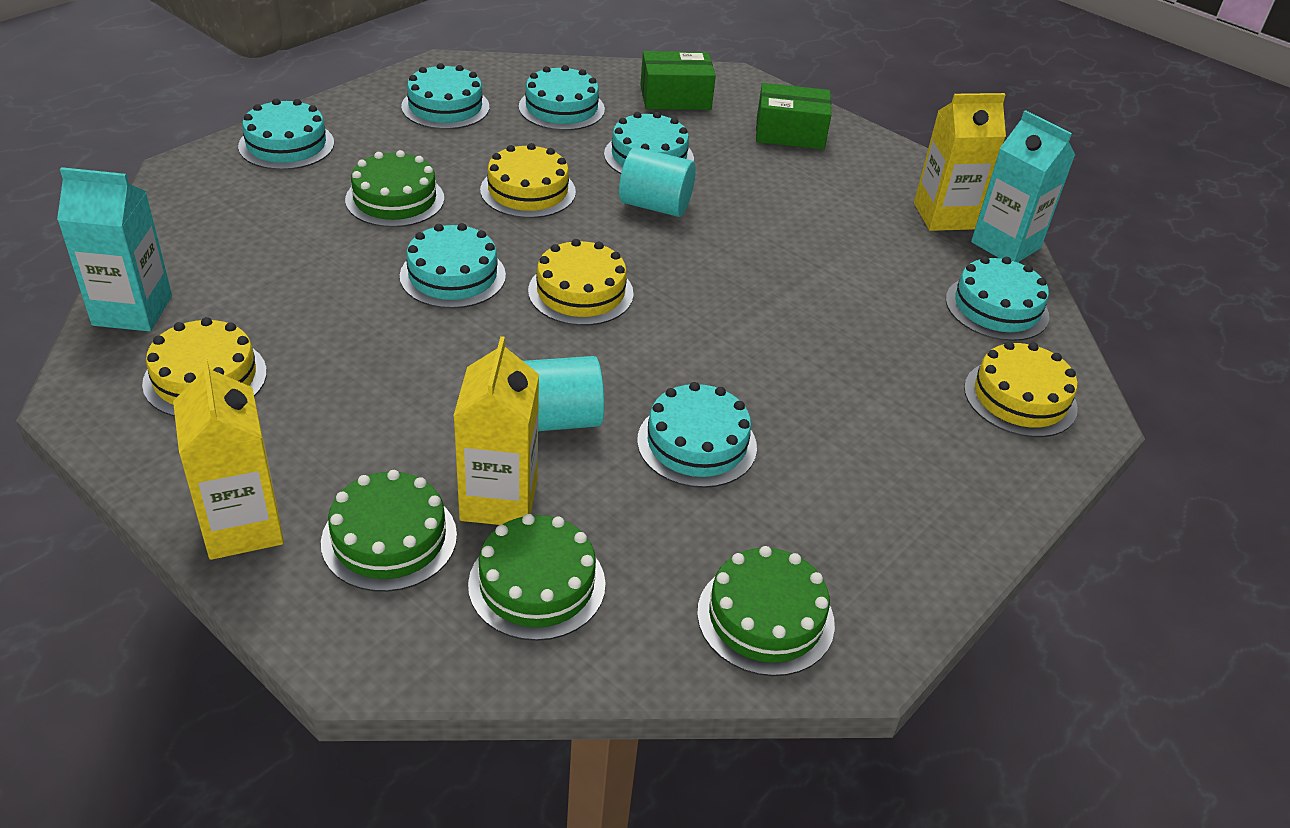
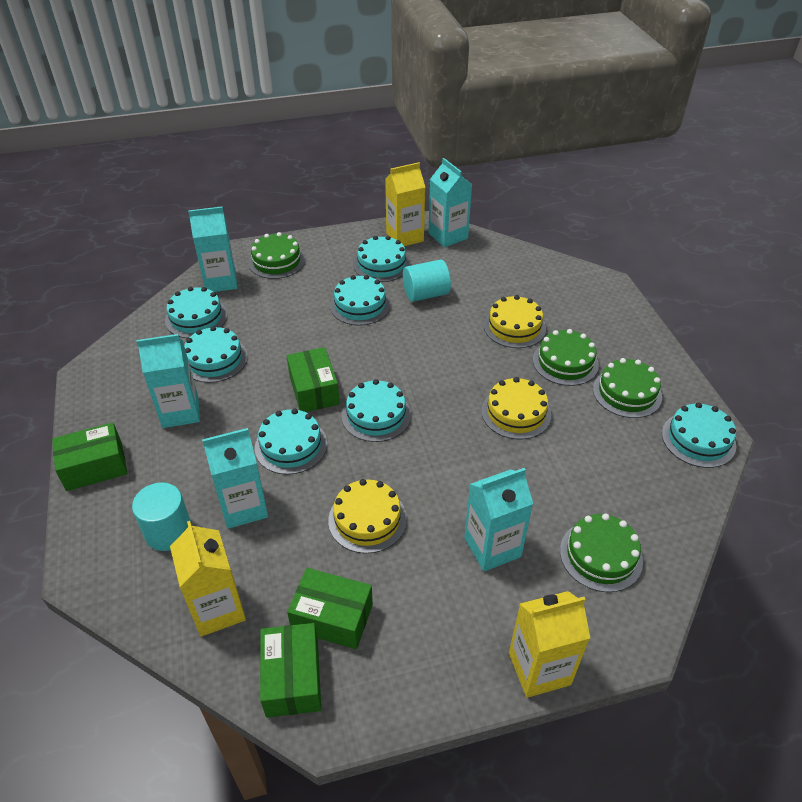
green box: [640,51,716,110] [756,83,832,150] = 2 -> [52,423,127,491] [260,623,321,718] [287,347,340,412] [287,568,373,649] = 4
turquoise carton: [57,167,172,332] [971,110,1075,262] = 2 -> [137,334,200,428] [188,207,238,292] [202,428,268,529] [428,158,472,247] [464,468,533,571] = 5
yellow cake: [142,317,267,417] [480,143,576,218] [528,239,634,326] [964,341,1078,437] = 4 -> [328,479,407,554] [481,377,551,439] [484,295,546,348] = 3

